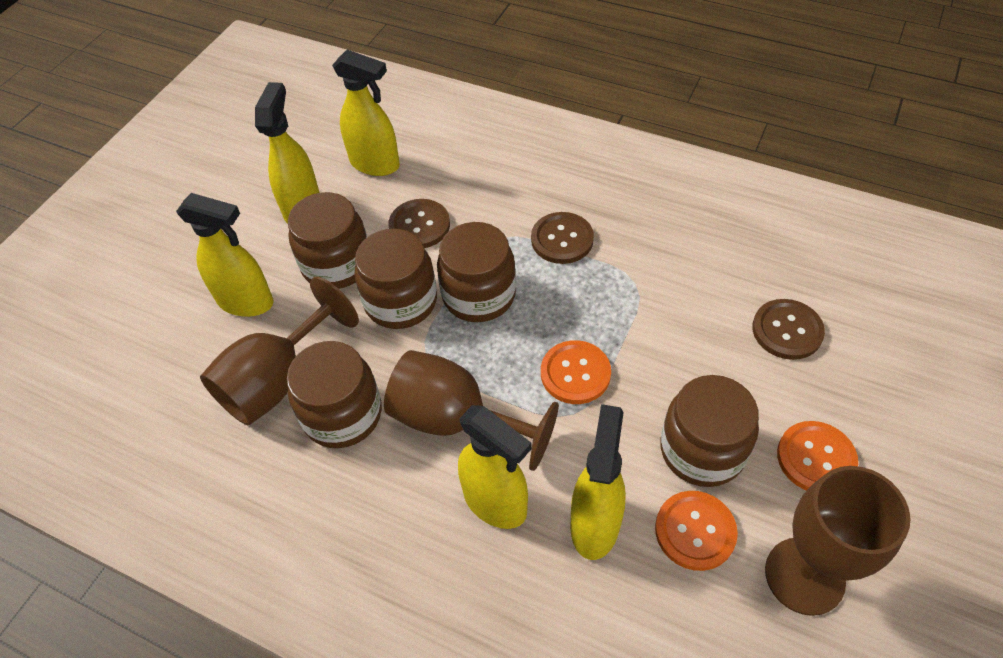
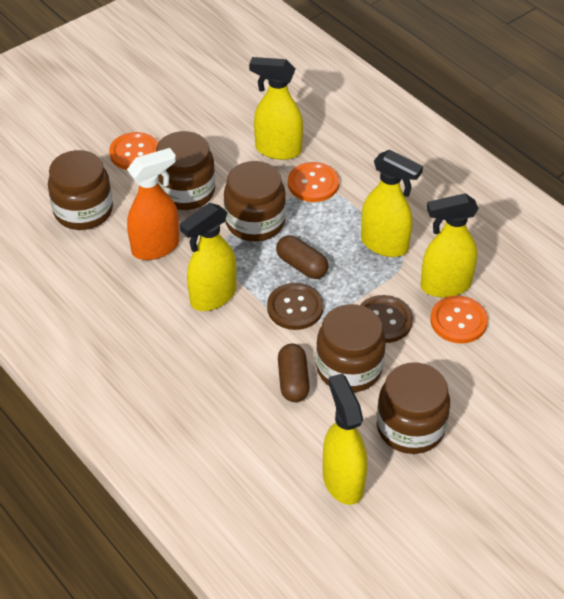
brown button: [389,199,450,248] [531,212,594,264] [752,299,825,360] = 3 -> [267,283,323,330] [360,295,413,343] = 2
brown capsule: none = 0 -> [276,235,328,279] [278,344,310,402] = 2
brown goblet: [200,276,359,425] [384,350,559,471] [765,466,911,616] = 3 -> none = 0
orange spray bottle: none = 0 -> [127,148,179,260] = 1

